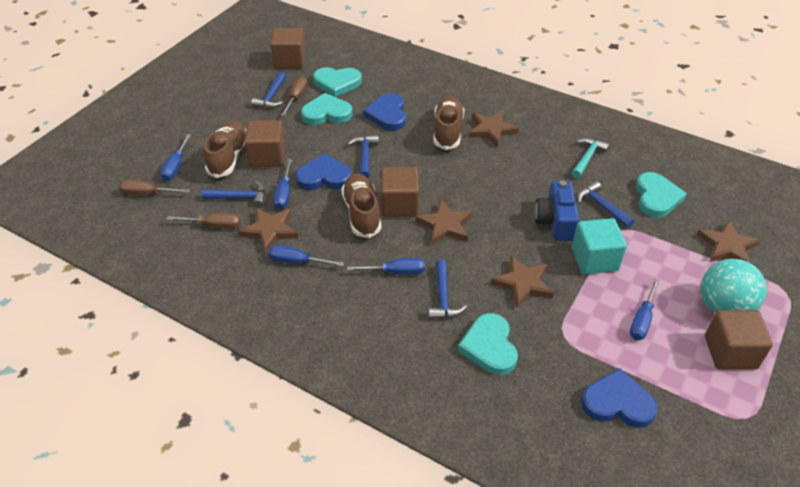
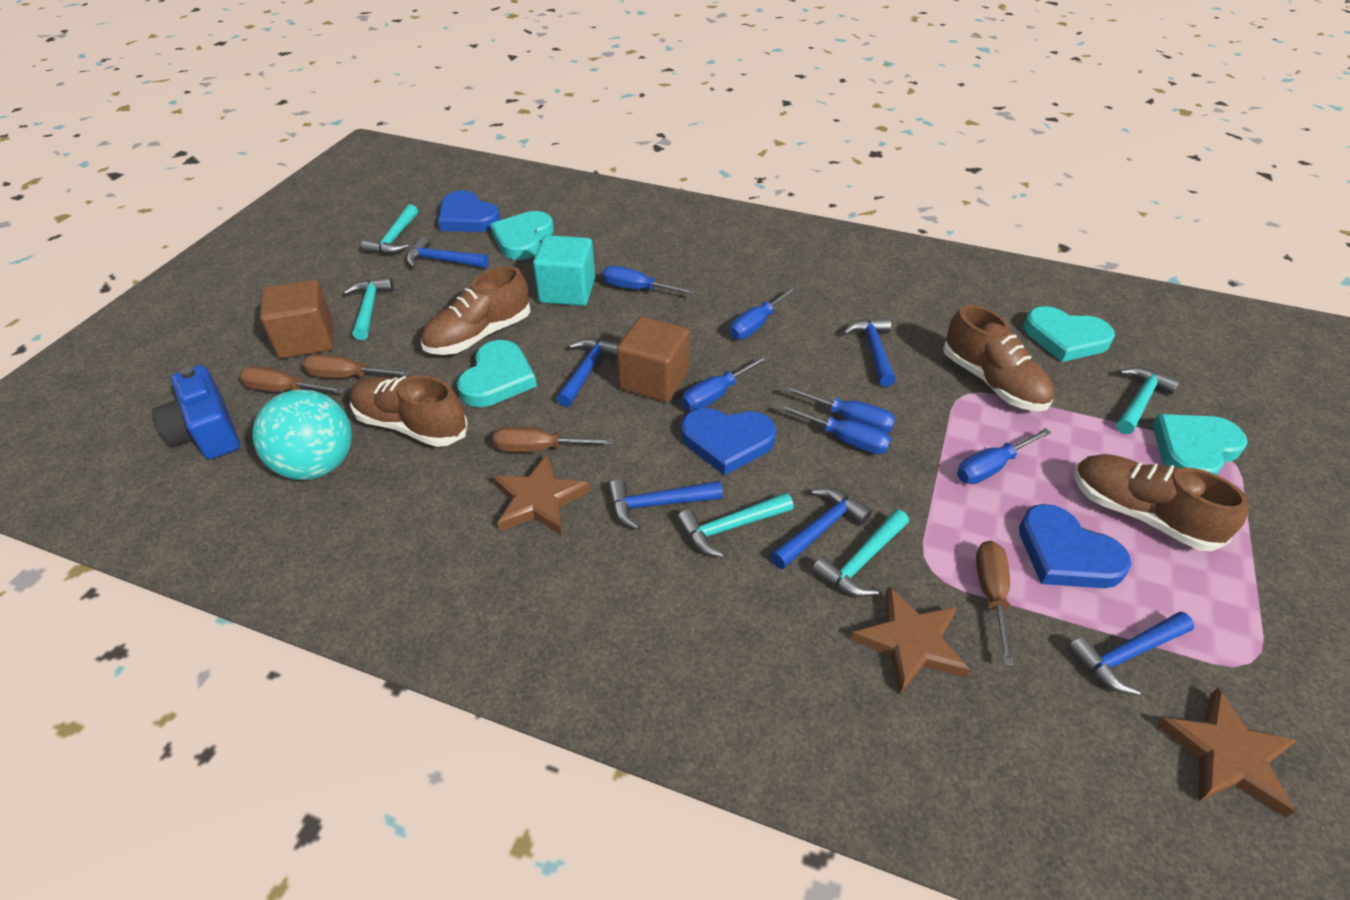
blue hammer: [202,181,265,208] [251,72,286,108] [347,135,379,178] [428,260,467,319] [577,181,634,228] = 5 -> [406,236,489,268] [556,338,619,407] [608,479,723,530] [770,488,872,569] [843,318,896,387] [1067,611,1194,696] = 6
blue screwdriver: [160,134,191,181] [268,245,344,266] [273,159,292,210] [347,258,425,275] [630,278,660,340] = 5 -> [602,266,696,295] [682,355,769,411] [729,286,797,339] [778,404,891,454] [784,386,896,433] [957,428,1051,484] = 6
brown cube: [244,120,286,168] [271,28,306,69] [381,167,419,217] [705,310,773,370] = 4 -> [260,280,333,359] [616,317,690,402] = 2
brown screwdriver: [119,180,190,195] [166,213,240,229] [281,76,308,116] = 3 -> [239,366,346,394] [303,354,412,378] [493,427,613,452] [976,541,1014,666] = 4
brown shoe: [204,121,246,178] [341,173,382,238] [433,96,464,150] = 3 -> [350,375,468,447] [421,266,530,355] [943,305,1054,411] [1074,454,1249,551] = 4
brown star: [239,208,298,253] [416,200,473,245] [468,111,519,147] [491,256,554,308] [697,220,761,263] = 5 -> [492,454,590,536] [851,586,971,695] [1156,687,1298,818] = 3
turquoise hammer: [572,138,610,179] = 1 -> [343,277,394,340] [361,204,418,254] [677,493,794,558] [812,509,909,597] [1116,367,1180,434] = 5

